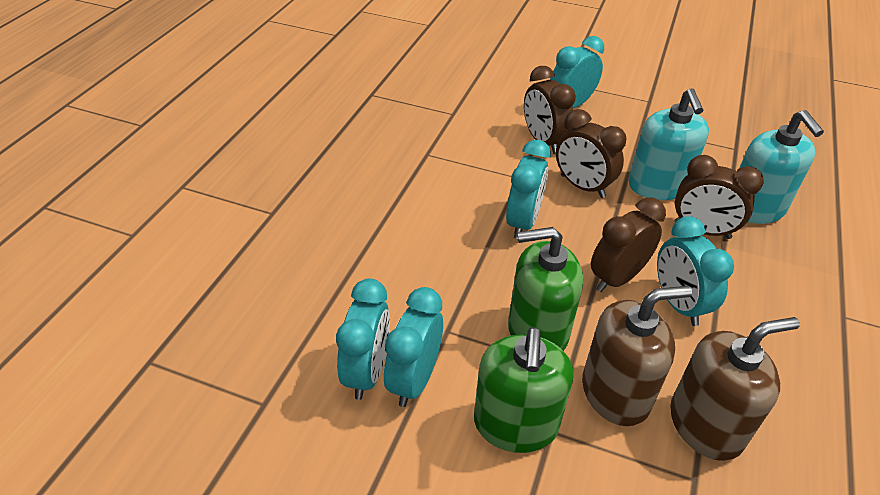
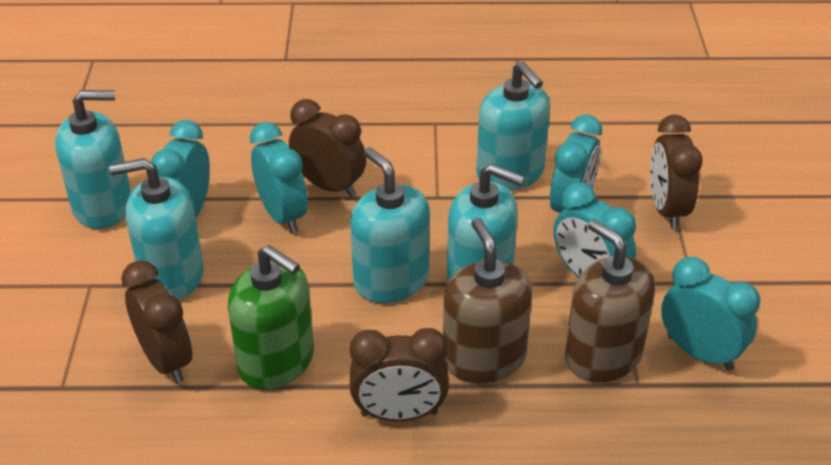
green soap dispenser: [474,327,574,453] [508,227,583,351] = 2 -> [228,245,314,390] = 1
turquoise soap dispenser: [628,88,709,200] [740,110,824,224] = 2 -> [55,90,131,229] [109,158,204,300] [350,147,430,303] [447,164,525,283] [476,62,550,191] = 5

